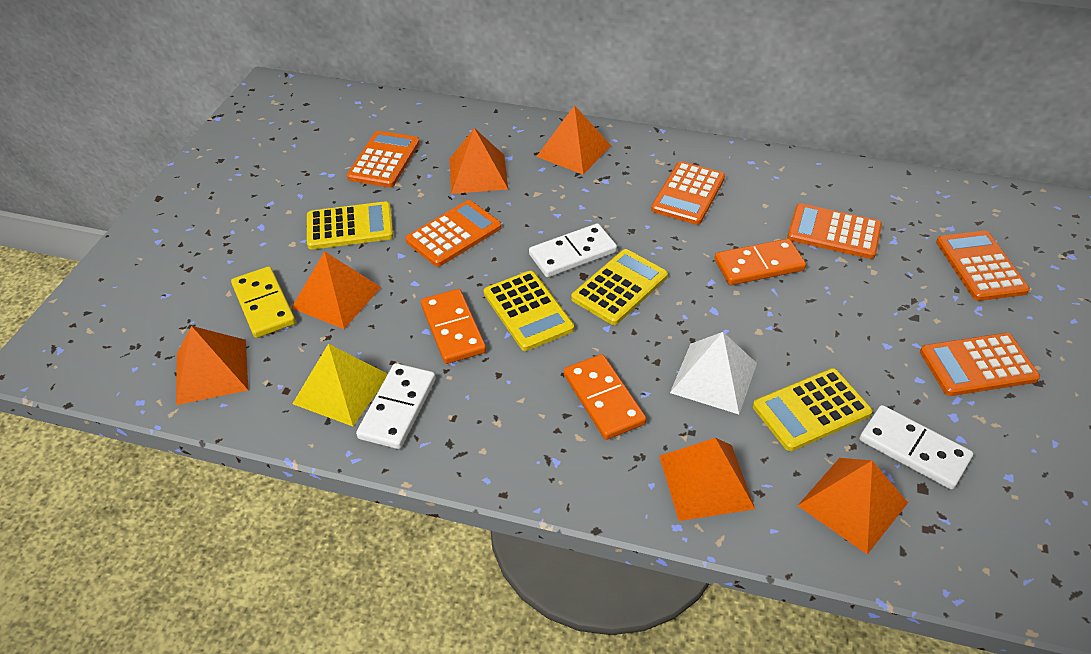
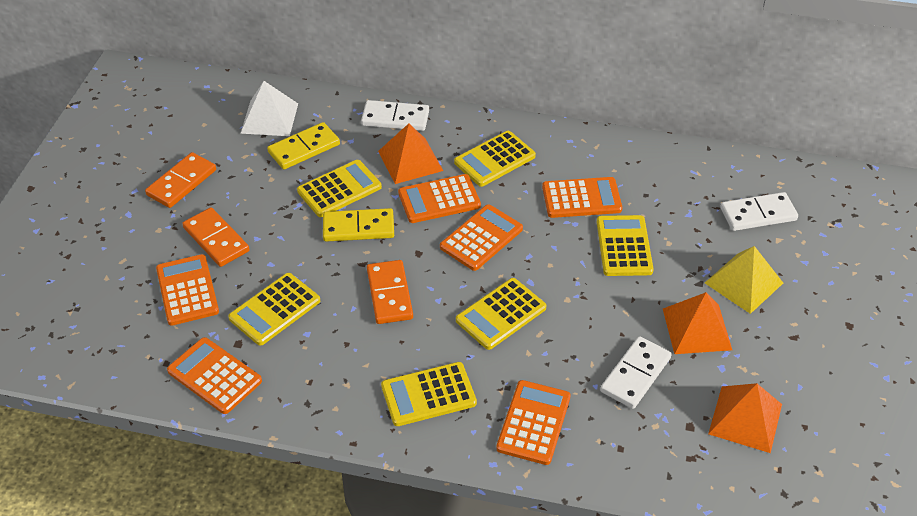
orange pyramid: [176,326,248,405] [292,251,381,329] [449,128,508,194] [536,105,611,175] [659,438,755,521] [797,458,908,554] = 6 -> [378,124,443,184] [663,292,732,354] [708,383,782,453] = 3
yellow calculator: [307,201,393,250] [484,271,574,351] [571,249,668,325] [753,368,873,451] = 4 -> [228,273,320,346] [297,160,382,217] [381,362,477,426] [454,131,536,187] [456,278,546,350] [597,215,654,276] = 6
yellow domino: [231,266,296,338] = 1 -> [267,122,340,169] [323,208,394,242] = 2

